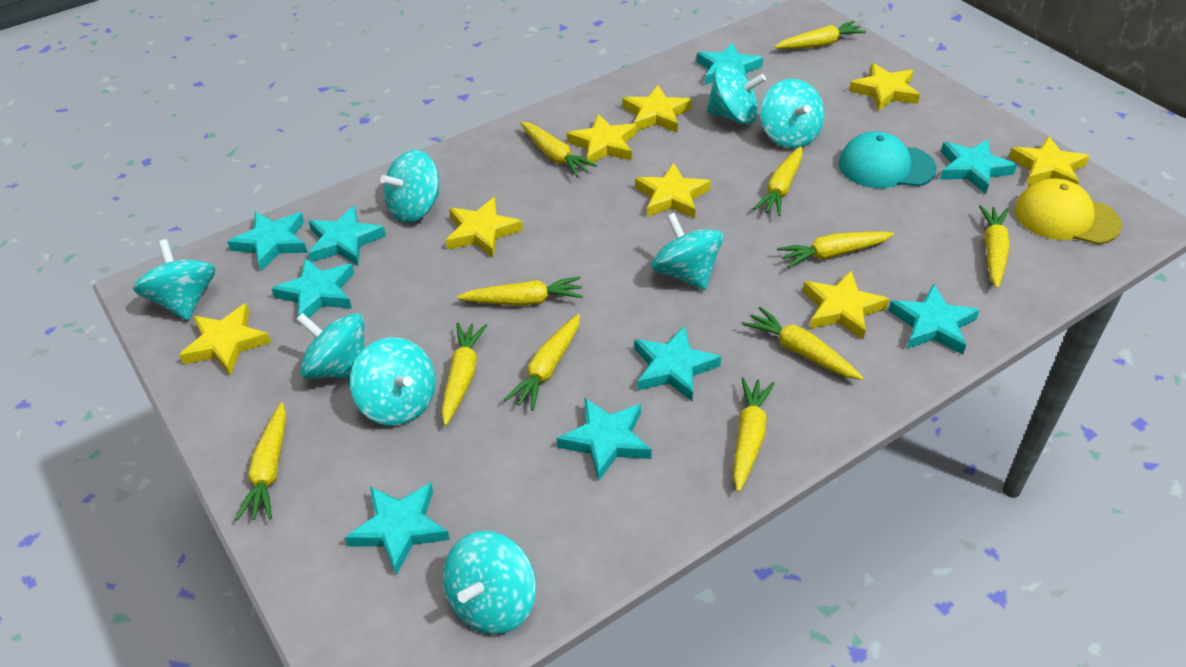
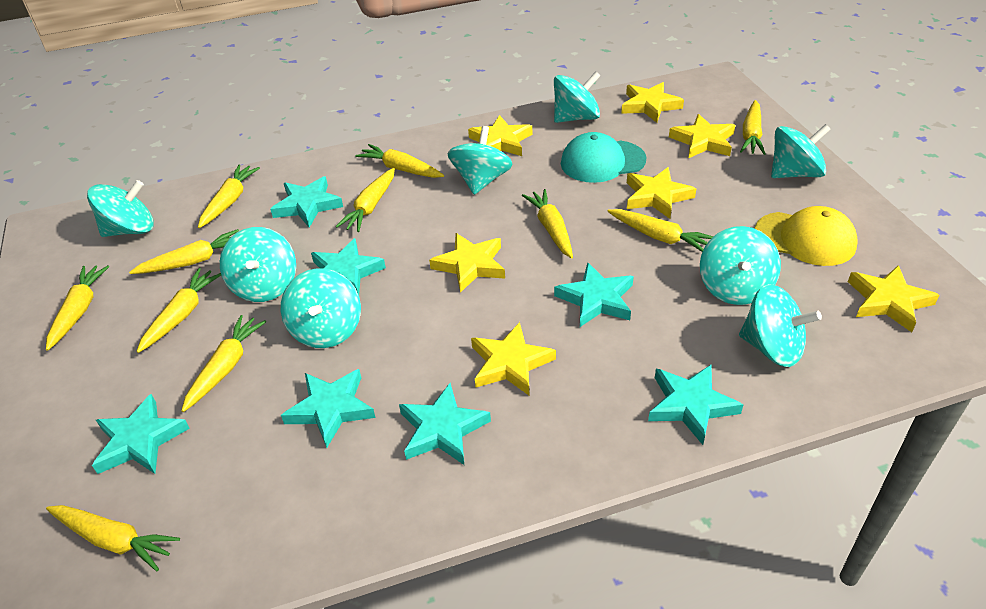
turquoise star: [227,212,308,271] [271,258,354,318] [308,206,386,265] [345,483,450,575] [557,397,652,481] [634,326,721,401] [697,43,763,84] [888,284,980,355] [940,139,1017,194] = 9 -> [92,394,190,474] [270,176,343,228] [281,369,375,448] [311,238,386,295] [399,383,491,465] [554,262,634,327] [648,365,744,445] = 7
yellow star: [179,303,271,376] [446,197,523,257] [567,114,637,166] [622,85,692,133] [635,163,711,219] [802,270,889,339] [849,63,920,111] [1008,136,1090,186] = 8 -> [429,233,505,293] [468,115,532,156] [471,322,556,395] [621,82,684,123] [627,167,696,219] [669,114,735,158] [848,265,939,332] = 7

